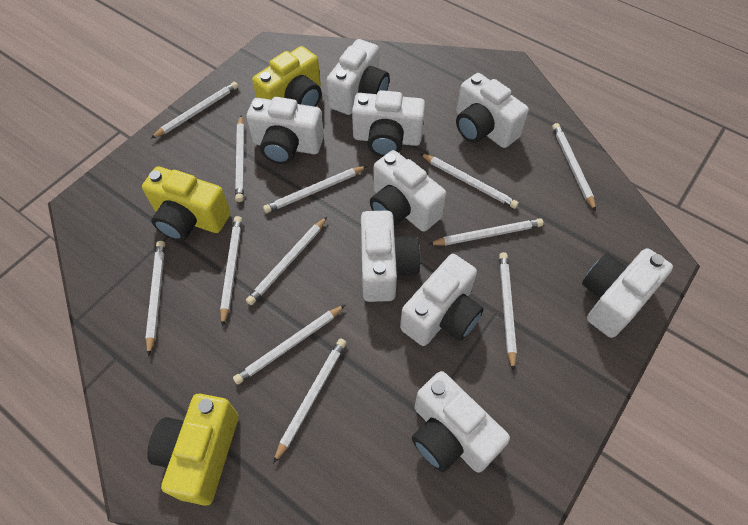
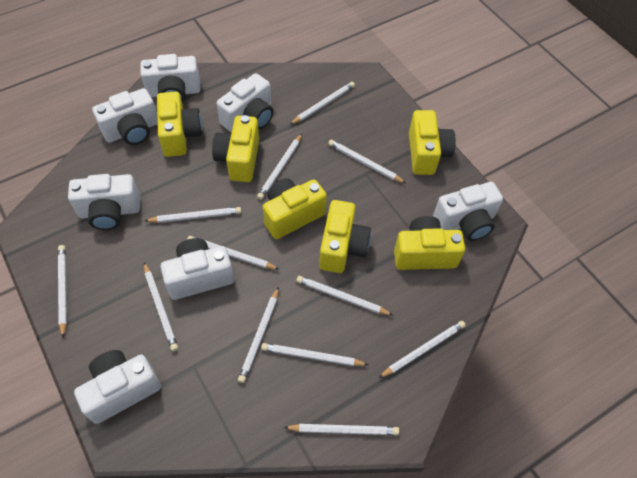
white camera: [246,97,324,164] [326,39,390,115] [352,90,425,157] [361,211,420,302] [370,150,446,232] [400,254,484,346] [412,371,510,473] [456,73,529,148] [582,248,673,338] = 9 -> [68,174,140,230] [74,350,161,424] [92,88,158,145] [141,54,201,103] [161,238,234,300] [217,73,273,133] [433,182,503,241] = 7
yellow camera: [142,166,231,241] [147,394,239,506] [252,46,321,107] = 3 -> [157,92,202,157] [212,115,259,182] [263,178,327,239] [319,200,371,273] [394,216,465,270] [409,110,456,175] = 6

